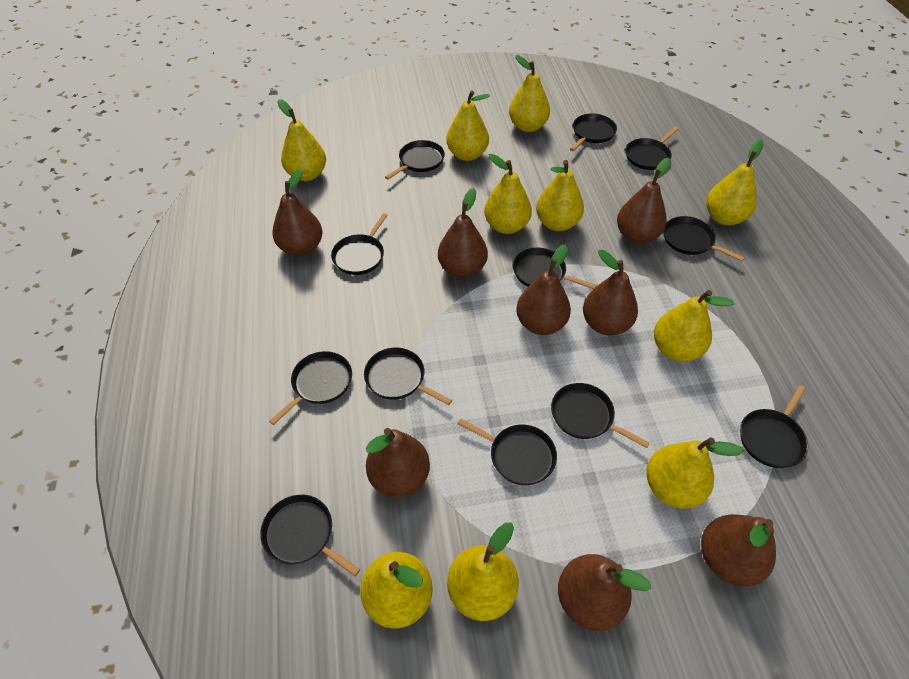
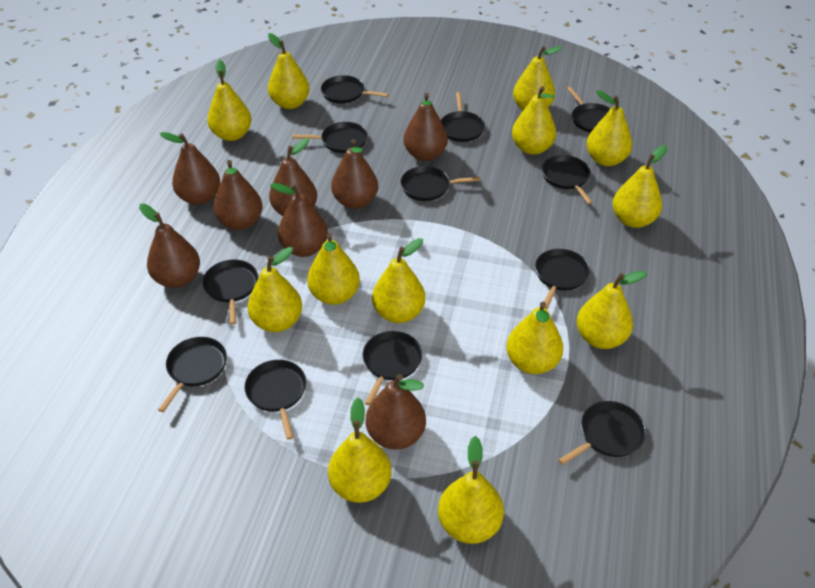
yellow pear: [277,99,326,181] [360,552,433,628] [446,90,490,161] [447,522,519,621] [484,154,532,234] [509,55,550,132] [536,160,584,231] [646,437,744,508] [654,290,734,362] [706,139,763,225] = 10 -> [207,59,251,141] [248,247,302,332] [268,33,310,109] [307,233,360,305] [328,398,392,503] [372,238,425,323] [438,436,504,544] [506,302,563,374] [512,86,556,155] [513,46,563,110] [577,271,647,349] [586,90,632,166] [613,145,667,228] = 13

